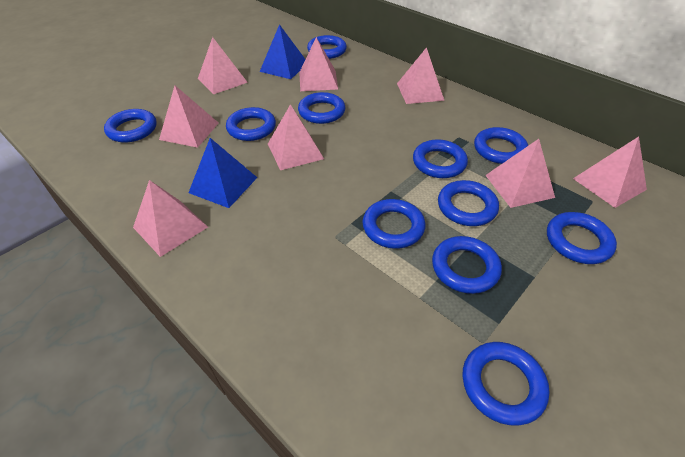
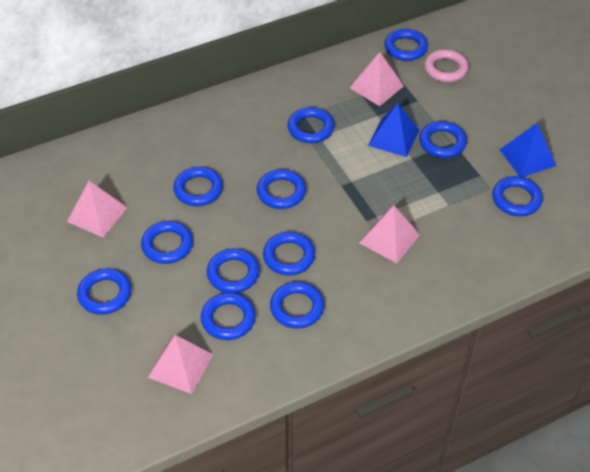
blue ring: [104,109,157,142] [226,107,276,141] [298,92,345,124] [307,35,347,59] [363,199,425,249] [413,139,468,178] [432,236,502,294] [438,180,499,226] [462,342,550,426] [474,127,528,164] [547,212,617,264] = 11 -> [77,268,131,315] [141,221,193,264] [173,167,223,206] [201,292,256,340] [207,248,260,293] [257,169,306,209] [263,232,315,275] [270,281,324,329] [288,107,334,143] [384,29,428,61] [419,121,467,158] [492,176,543,216] = 12
pink pyramid: [133,180,208,257] [159,86,218,148] [198,37,248,94] [268,104,324,170] [299,37,338,91] [397,47,445,104] [485,139,555,208] [573,136,647,208] = 8 -> [67,181,127,237] [148,335,213,394] [350,52,404,106] [360,205,420,263] = 4
pink ring: none = 0 -> [424,49,469,82] = 1

